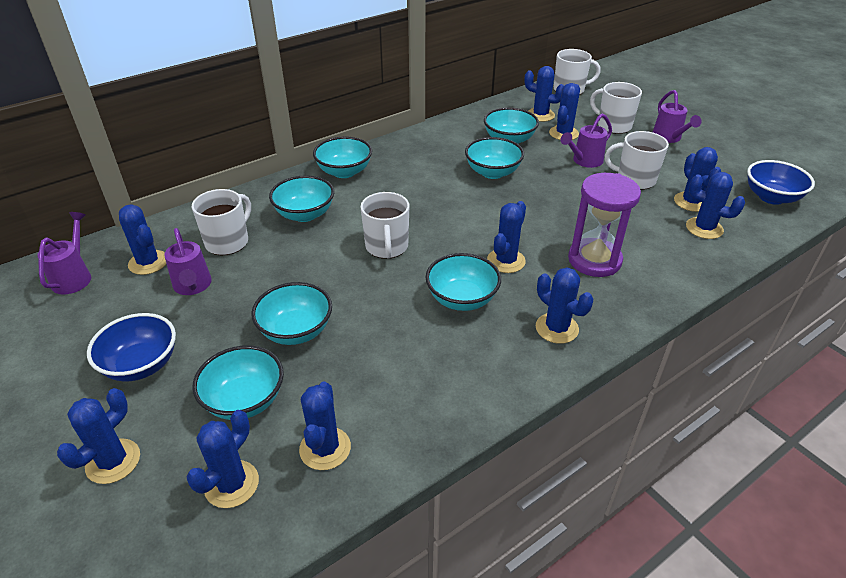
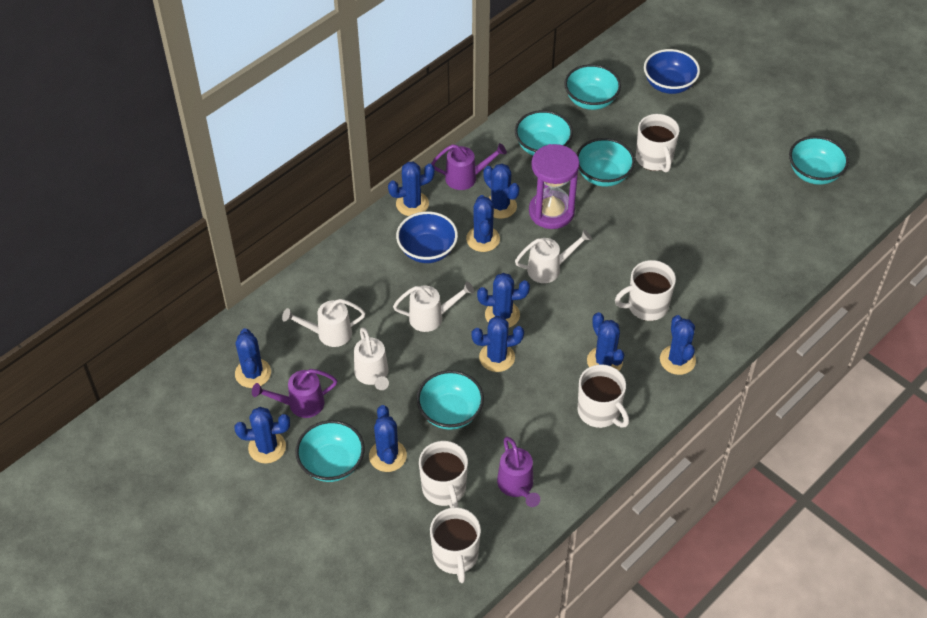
purple watering can: [37,212,91,295] [164,228,212,295] [560,114,612,168] [653,90,702,143] = 4 -> [252,369,337,418] [431,143,507,190] [497,437,540,507] = 3
turquoise bowl: [192,345,284,420] [251,282,332,345] [269,175,334,222] [313,137,372,178] [425,253,501,311] [465,137,524,179] [484,108,539,144] = 7 -> [295,420,365,482] [417,370,484,430] [515,110,573,155] [564,64,621,110] [577,138,635,187] [789,136,849,185] = 6
white watering can: none = 0 -> [282,299,365,347] [354,327,389,390] [393,282,474,332] [515,229,592,283] = 4

